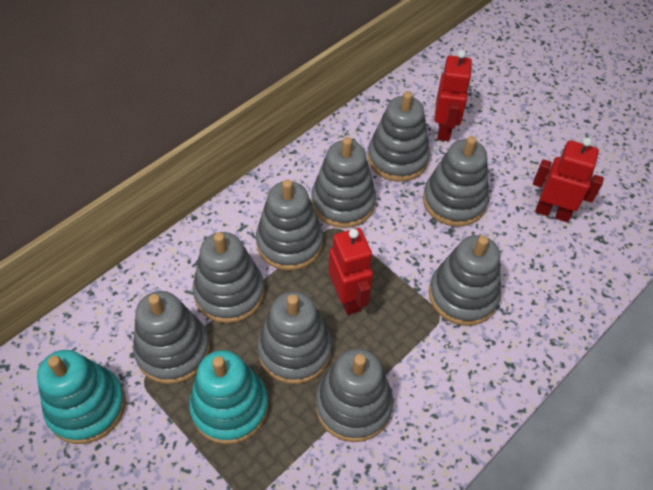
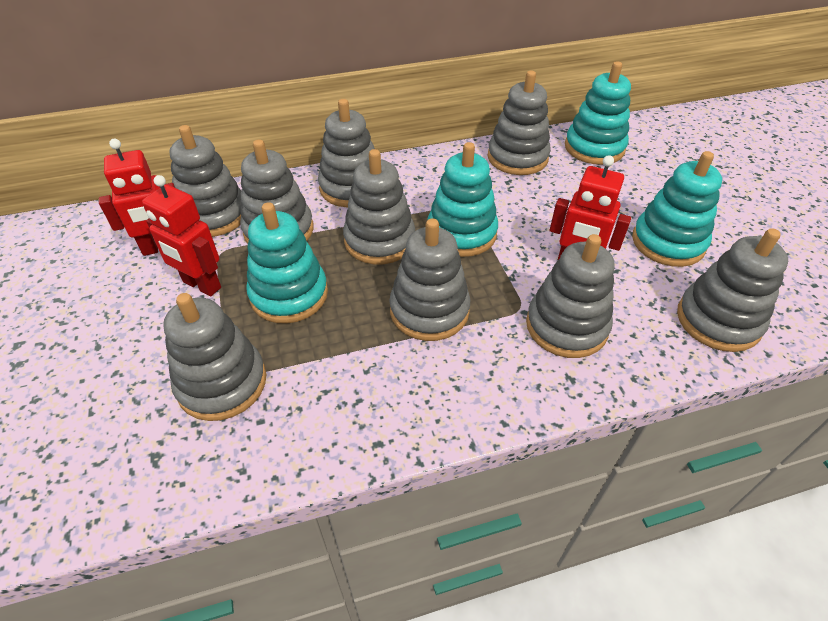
turquoise stacking toy: [37,350,126,444] [189,350,268,444] = 2 -> [246,202,328,323] [428,142,498,257] [565,61,631,165] [632,151,722,267] = 4

